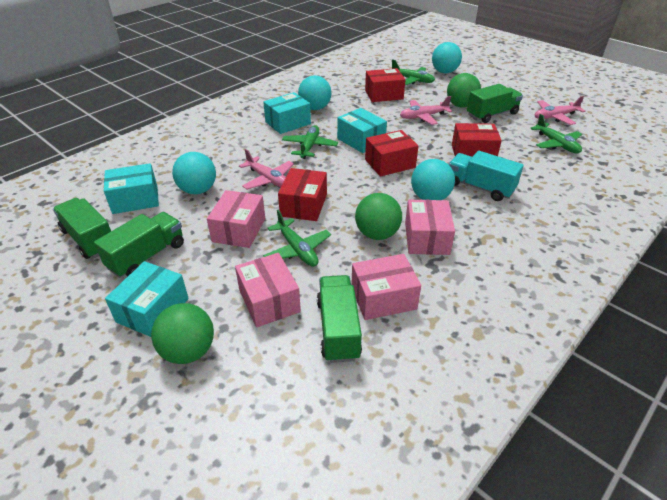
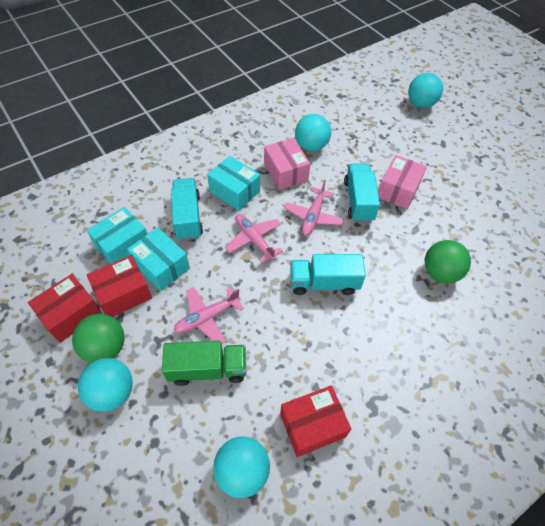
green ball: [151,303,214,364] [355,193,402,240] [447,73,481,108] = 3 -> [72,314,125,363] [425,240,471,283] = 2
green plane: [263,210,331,267] [282,125,338,159] [391,59,435,85] [530,114,582,153] = 4 -> none = 0
green truck: [53,198,111,259] [94,212,184,278] [317,275,362,363] [467,84,523,123] = 4 -> [162,341,246,386] = 1
pink box: [207,190,265,248] [235,253,301,327] [351,254,421,320] [405,200,455,255] = 4 -> [264,138,310,190] [378,155,427,209] = 2
red box: [278,168,327,221] [365,68,405,102] [365,130,418,177] [452,123,502,157] = 4 -> [28,274,102,343] [87,255,152,317] [280,386,351,457] = 3
turquoise box: [104,163,159,214] [105,261,189,337] [263,92,311,134] [337,108,387,153] = 4 -> [87,207,147,264] [127,227,190,291] [207,156,260,211] = 3
turquoise truck: [448,151,524,201] = 1 -> [171,178,203,240] [290,254,366,295] [344,164,380,222] = 3

